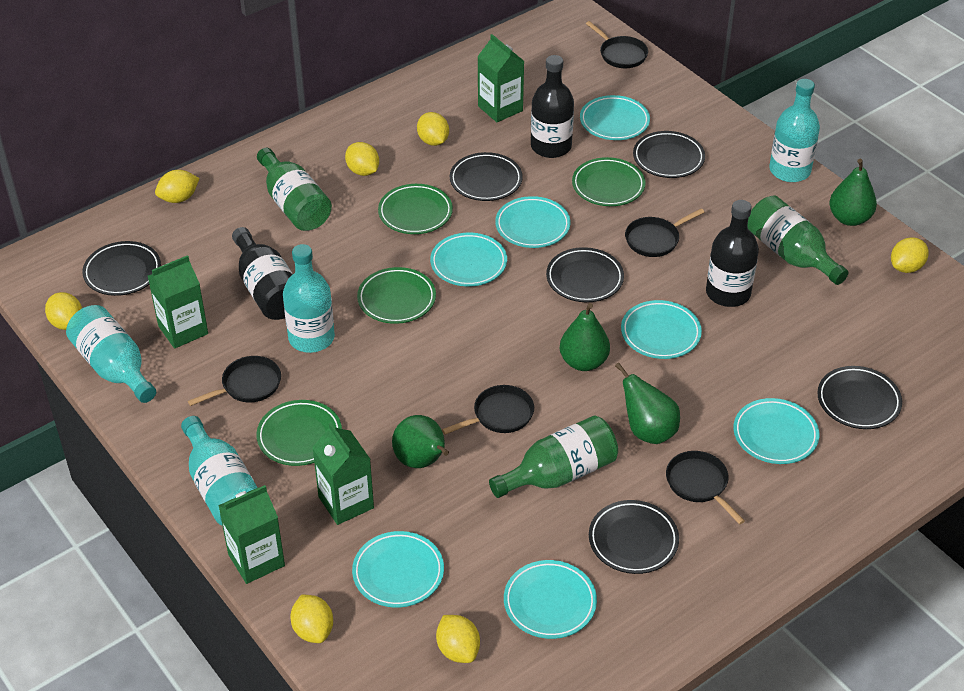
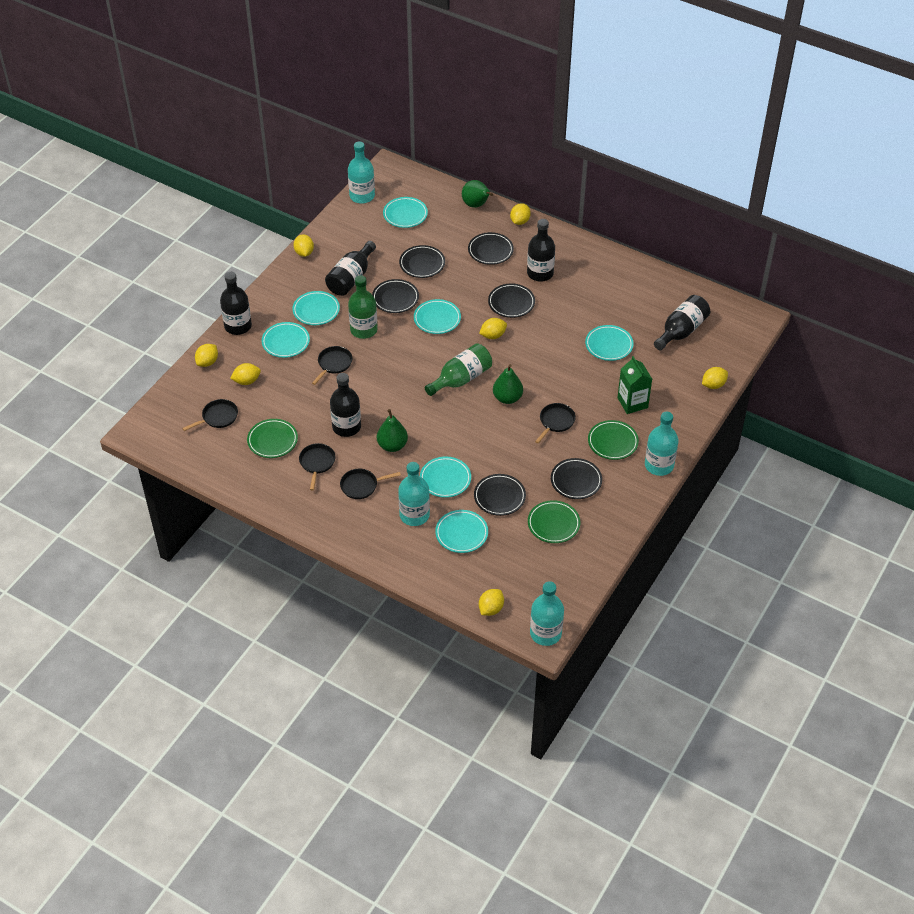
black bottle: [232,227,293,320] [531,55,574,158] [706,200,759,307] = 3 -> [220,272,252,335] [325,241,376,296] [330,373,361,437] [527,219,555,281] [654,295,710,350] = 5
green bottle: [257,148,332,231] [489,415,618,498] [748,196,849,285] = 3 -> [348,275,378,339] [425,343,492,396] = 2
green carton: [148,255,208,349] [218,485,285,584] [312,422,374,525] [477,34,524,122] = 4 -> [617,356,652,414] = 1
green pear: [392,415,449,468] [560,303,610,371] [615,362,680,444] [829,159,877,226] = 4 -> [377,409,408,452] [462,180,493,208] [493,364,523,404] = 3
green plate: [256,400,342,466] [357,267,436,324] [378,184,453,234] [572,157,645,206] = 4 -> [247,419,298,458] [528,500,580,543] [588,420,639,460] = 3

